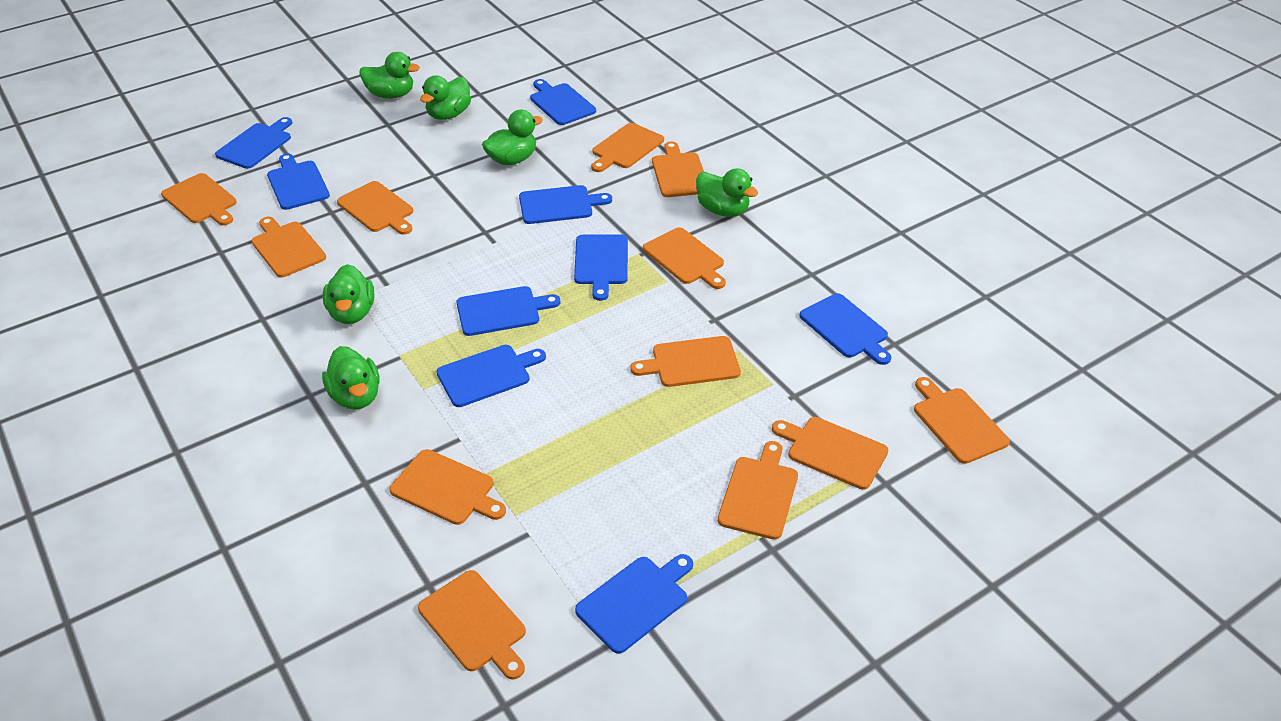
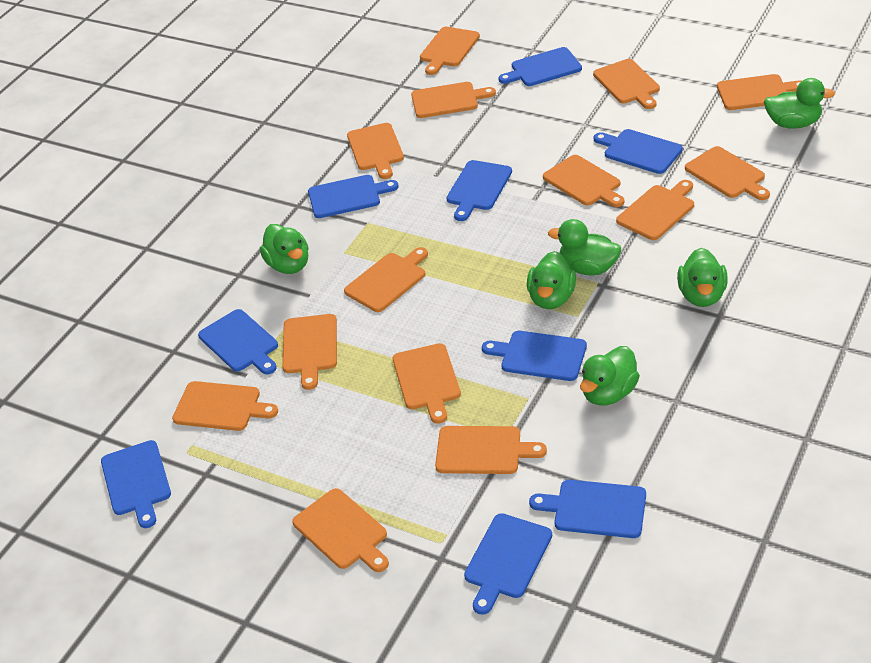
orange cutting board: [161,173,237,225] [252,217,326,278] [337,181,413,235] [389,449,506,525] [418,570,526,680] [591,123,664,172] [630,336,741,387] [643,227,726,289] [652,142,704,197] [718,441,798,539] [772,417,888,490] [914,377,1010,464] = 12 -> [172,381,278,431] [282,314,337,390] [292,488,389,572] [344,247,428,312] [347,123,404,179] [393,343,461,424] [411,82,496,118] [420,27,480,75] [435,426,547,474] [543,155,625,207] [593,59,660,109] [616,180,694,240] [685,146,770,200] [717,74,801,110] = 14

